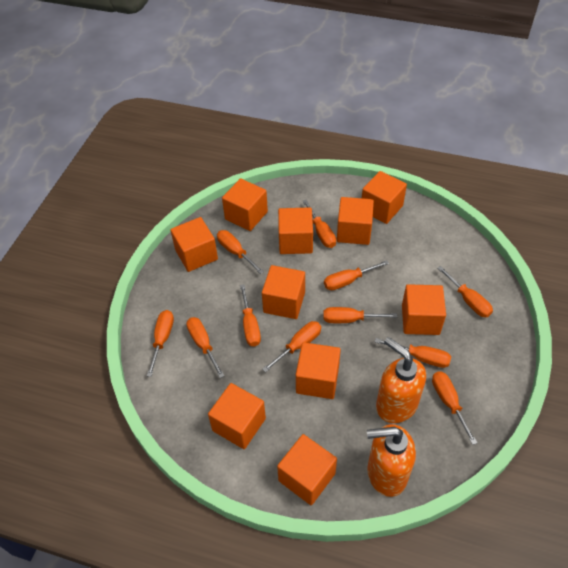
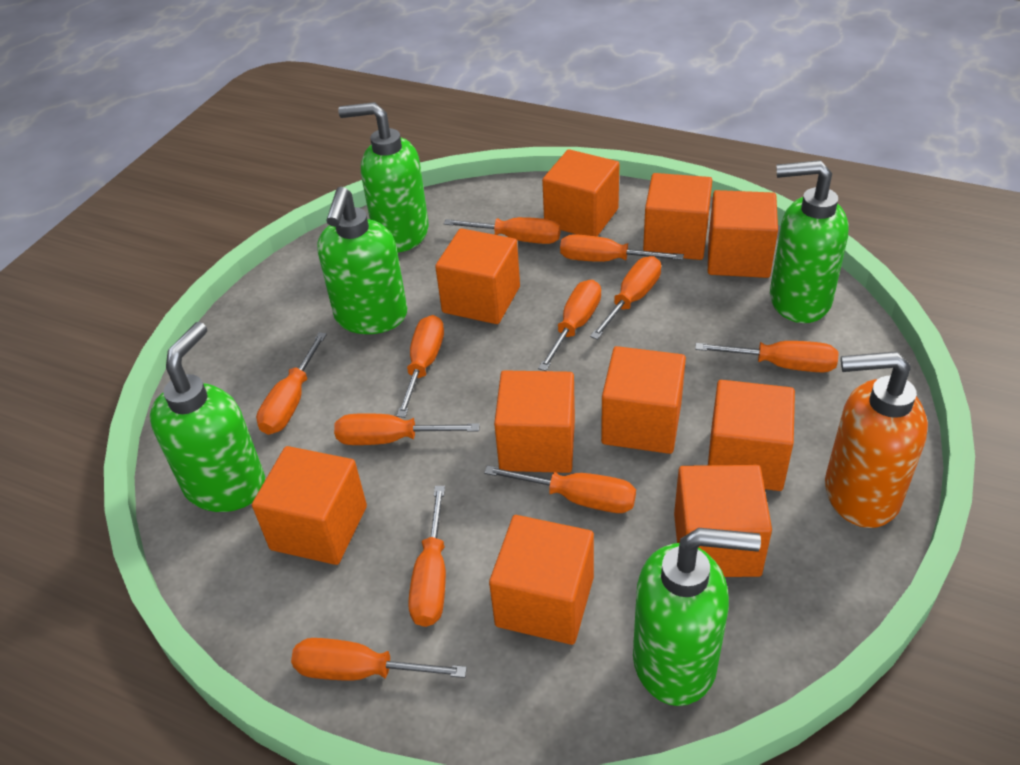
green soap dispenser: none = 0 -> [150,322,265,512] [317,187,407,334] [338,102,429,252] [633,528,761,706] [770,160,849,323] = 5
orange soap dispenser: [367,424,416,497] [376,337,426,423] = 2 -> [825,351,928,528] = 1

